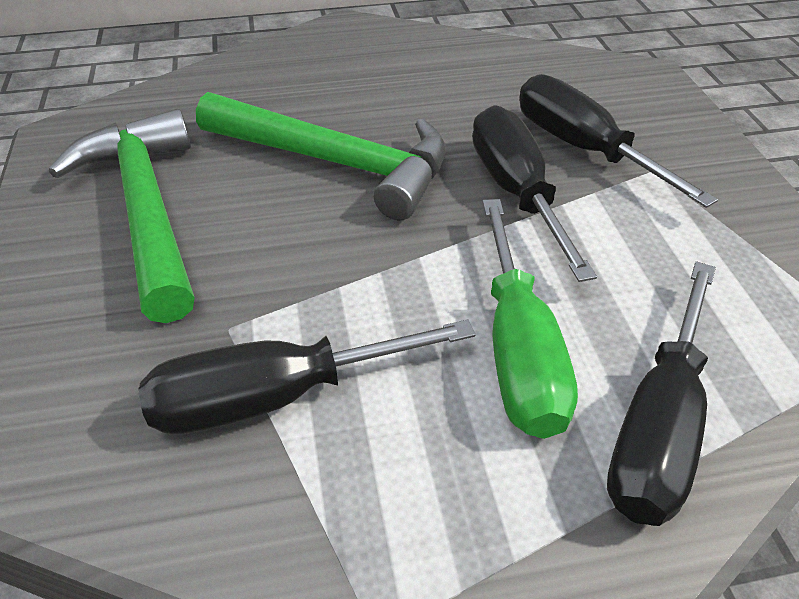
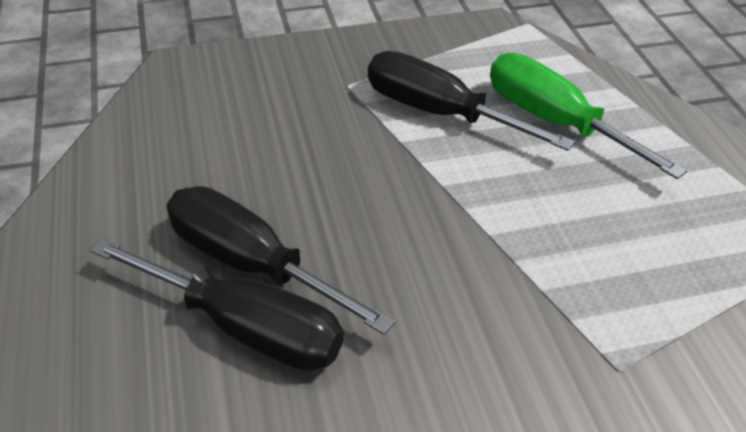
black screwdriver: [138,319,476,435] [472,105,597,282] [519,74,718,208] [607,261,716,526] = 4 -> [90,238,344,371] [167,186,395,335] [368,51,575,151] = 3
green hammer: [49,109,195,323] [196,92,446,220] = 2 -> none = 0

